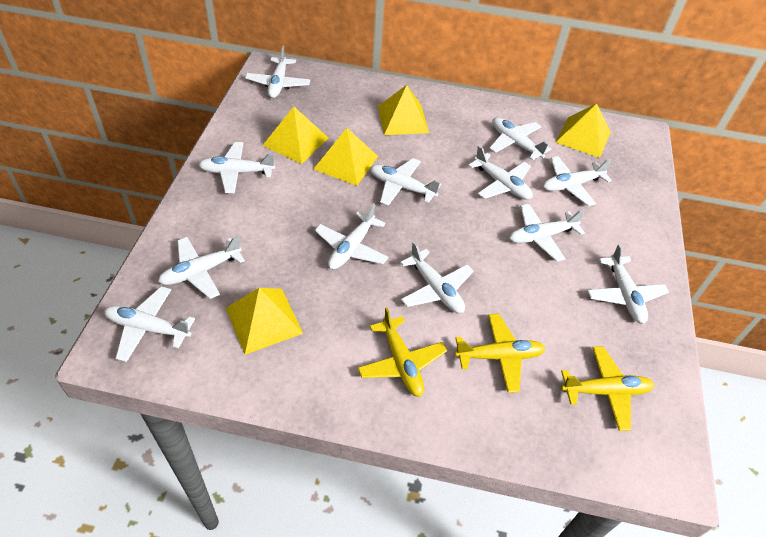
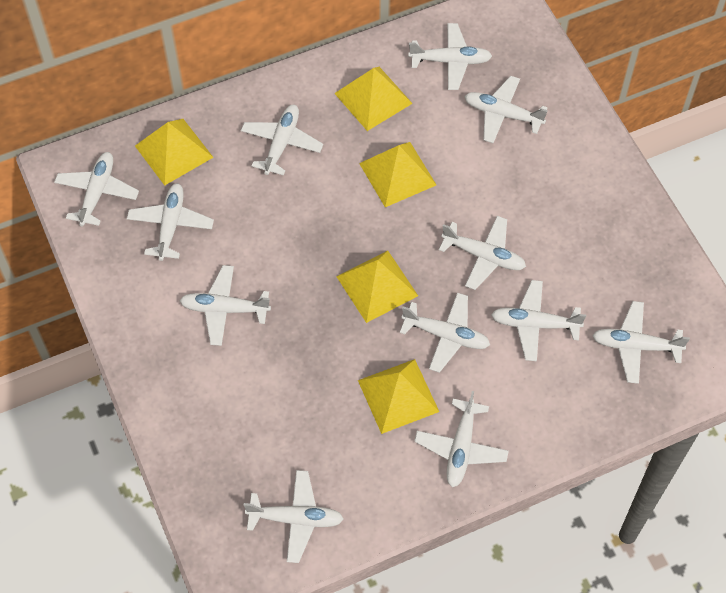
yellow plane: [358,307,447,397] [454,314,546,393] [561,346,654,431] = 3 -> none = 0

